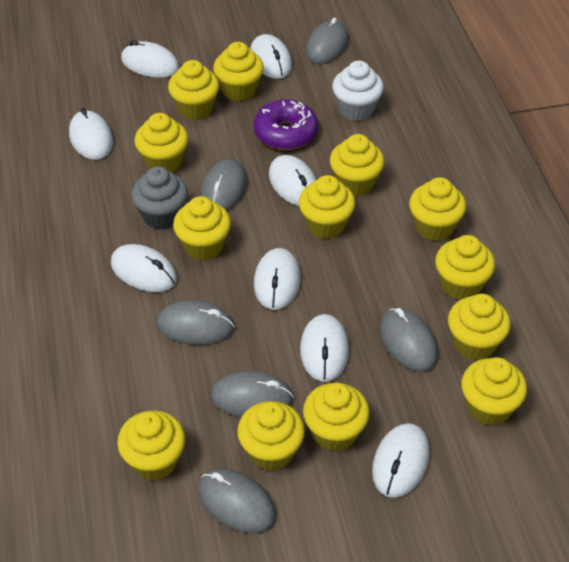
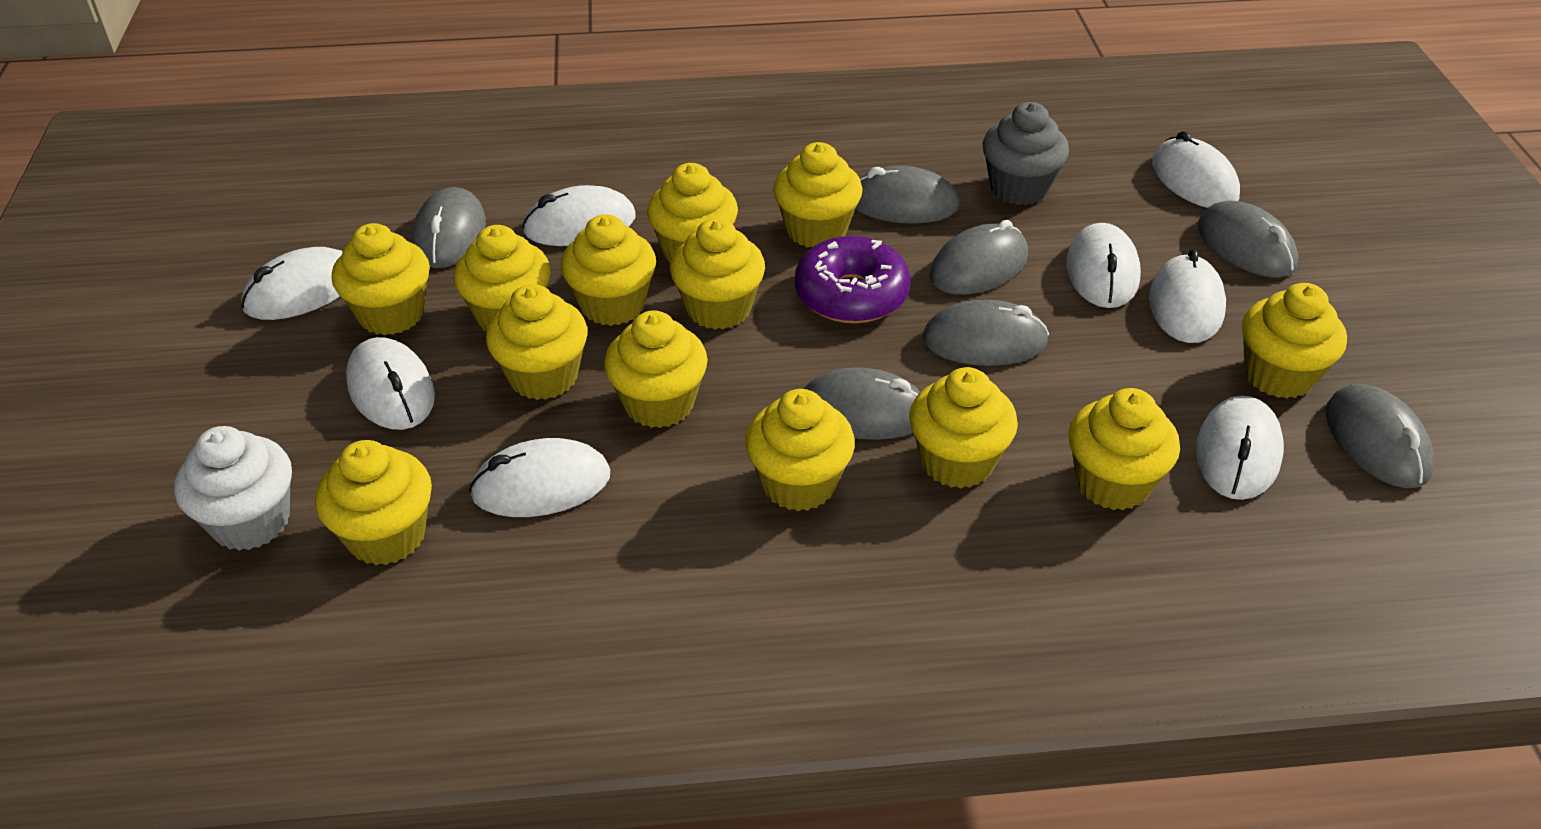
grey mouse: [157,300,235,345] [198,469,276,533] [201,159,247,211] [211,371,294,417] [306,18,349,64] [380,308,438,372] = 6 -> [411,187,486,268] [803,367,920,440] [856,166,960,224] [922,300,1049,366] [929,220,1028,295] [1198,201,1299,278] [1325,384,1434,488] = 7

